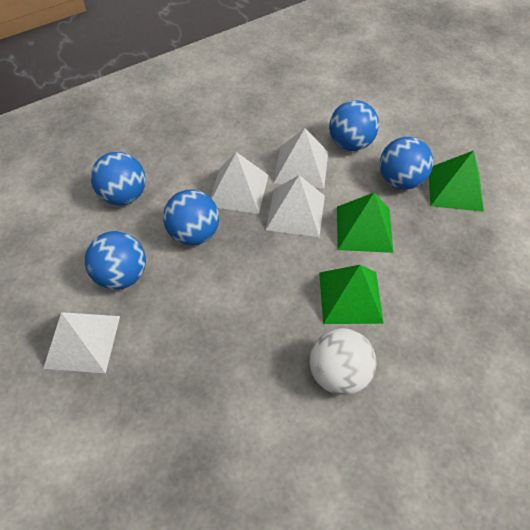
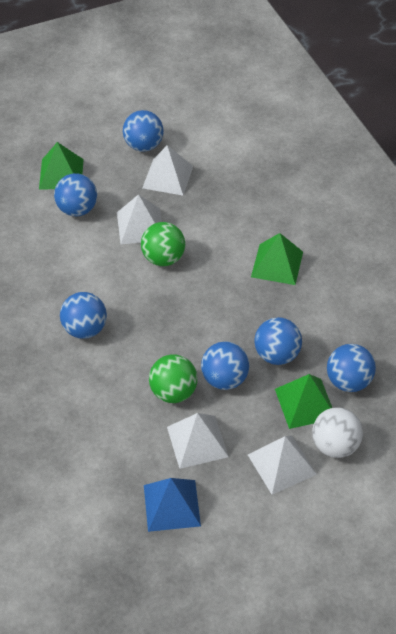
blue ball: [85,231,146,290] [91,152,146,205] [163,189,219,245] [329,100,379,151] [380,137,433,189] = 5 -> [54,173,97,217] [60,292,107,339] [123,110,164,152] [201,341,249,390] [254,317,302,365] [327,344,376,392] = 6
blue pyramid: none = 0 -> [144,478,201,532] = 1
green ball: none = 0 -> [141,222,185,266] [149,354,198,403] = 2

